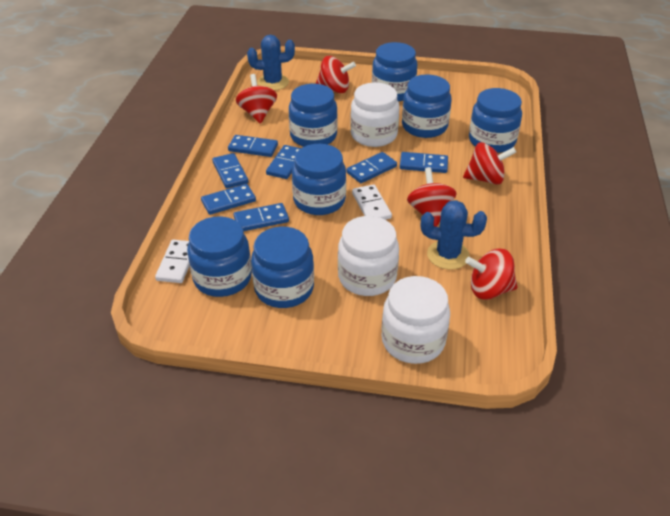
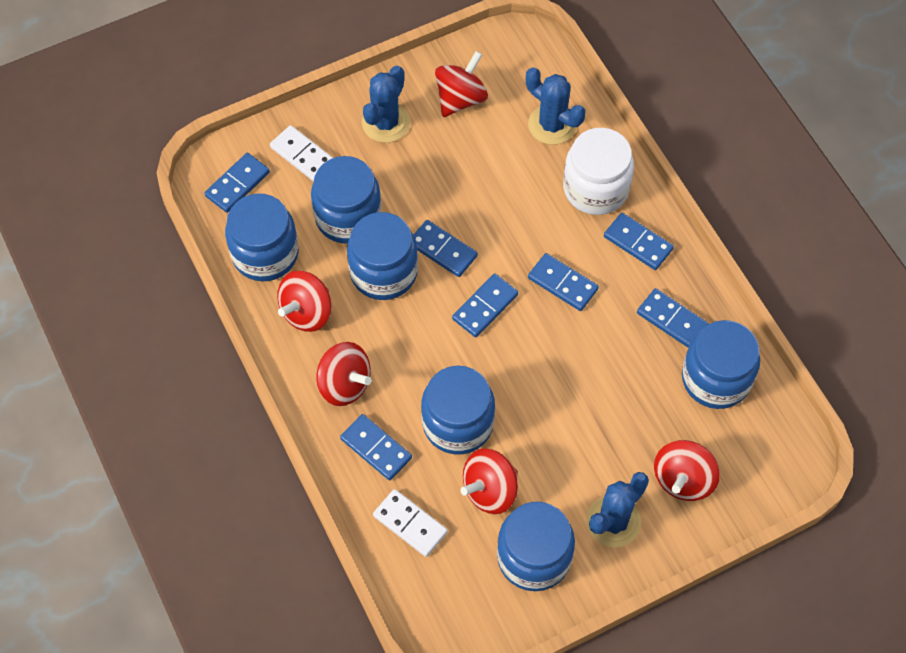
blue cactus: [247,35,295,91] [421,200,487,270] = 2 -> [362,66,410,143] [526,67,585,145] [586,472,649,547] = 3
blue jar: [187,216,252,297] [251,227,314,308] [289,84,338,147] [292,144,346,215] [372,42,417,102] [402,74,452,138] [469,88,522,153] = 7 -> [225,194,299,281] [311,156,382,244] [347,212,418,300] [421,366,495,455] [497,502,575,591] [682,320,760,409] = 6
white jar: [338,216,399,296] [350,83,399,147] [382,276,450,364] = 3 -> [563,128,634,215] = 1

